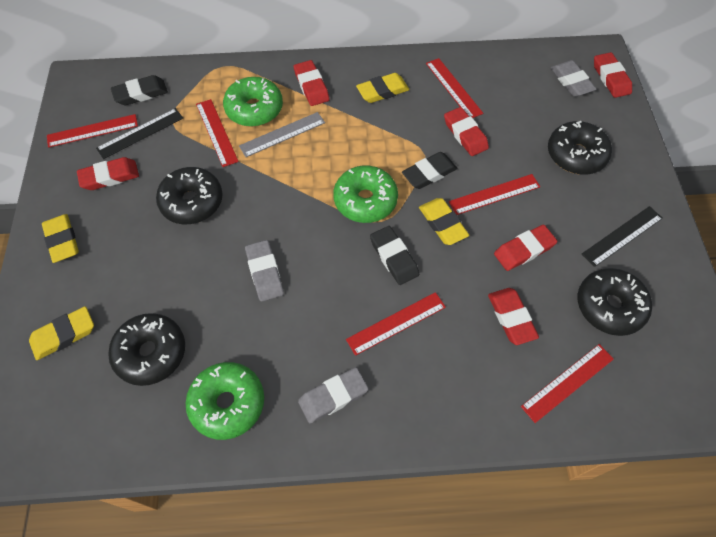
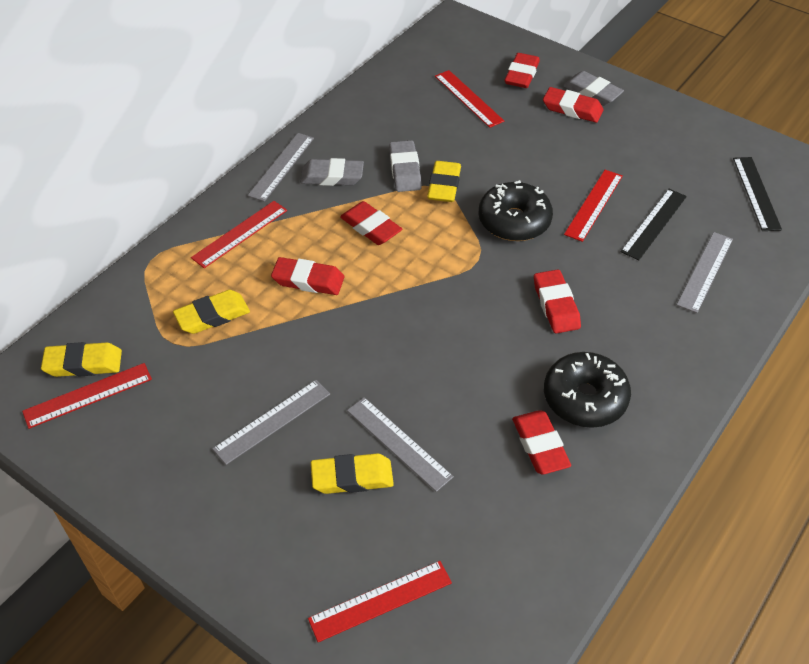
black donut: [108,313,185,386] [156,167,223,224] [548,121,612,175] [578,268,652,336] = 4 -> [479,180,553,241] [544,352,631,428] = 2
black eraser: [111,75,168,105] [370,226,419,285] [402,152,457,189] = 3 -> none = 0
green donut: [186,362,264,440] [223,77,283,127] [333,165,398,223] = 3 -> none = 0
grey ruler: [239,112,325,157] = 1 -> [212,380,330,465] [247,133,314,202] [347,397,454,492] [677,232,733,313] = 4
red ruler: [47,114,138,148] [196,99,239,167] [346,292,446,356] [426,58,483,118] [449,174,540,215] [521,344,614,423] = 6 -> [22,363,152,429] [191,201,287,268] [308,561,452,642] [435,70,504,128] [564,170,623,242] = 5

